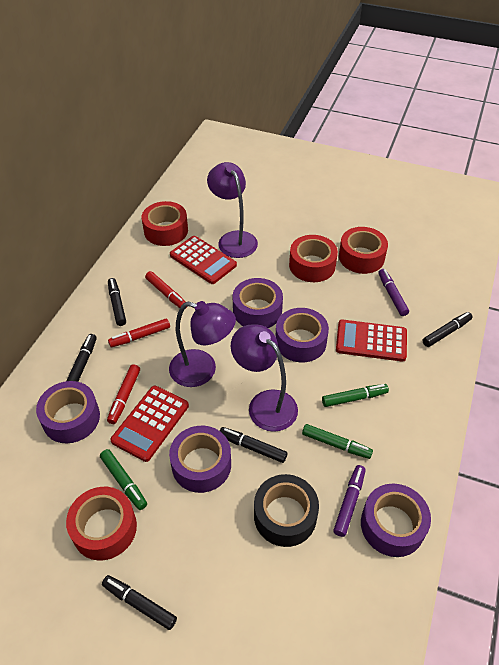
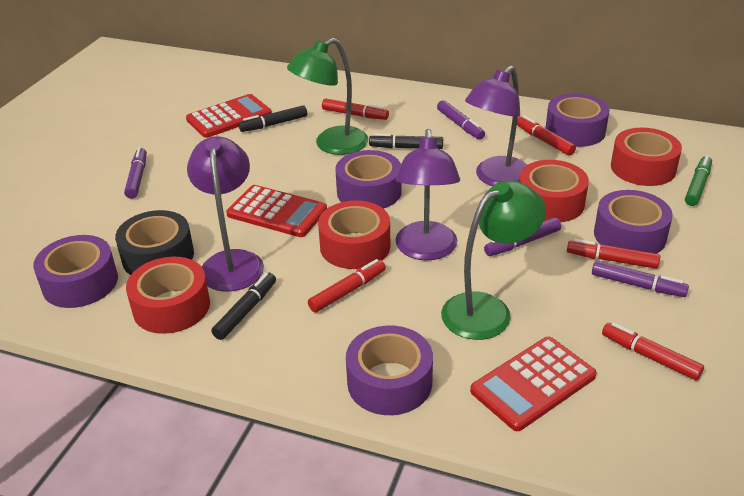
black marker: [66,334,97,382] [102,575,177,630] [108,278,126,326] [220,427,288,463] [422,312,473,347] = 5 -> [211,273,276,340] [238,105,307,132] [369,133,443,149] = 3
green lamp: none = 0 -> [287,38,368,155] [441,181,546,340] = 2
green marker: [100,449,147,510] [302,424,373,459] [322,384,389,407] = 3 -> [685,155,712,206] = 1
purple marker: [333,465,366,537] [378,269,409,316] = 2 -> [124,147,147,199] [437,100,485,140] [484,218,561,256] [592,261,689,297] = 4
red marker: [107,364,140,424] [108,318,170,347] [145,271,187,309] = 3 -> [308,259,386,313] [322,98,389,120] [517,115,576,156] [567,239,660,269] [602,322,704,381] = 5

